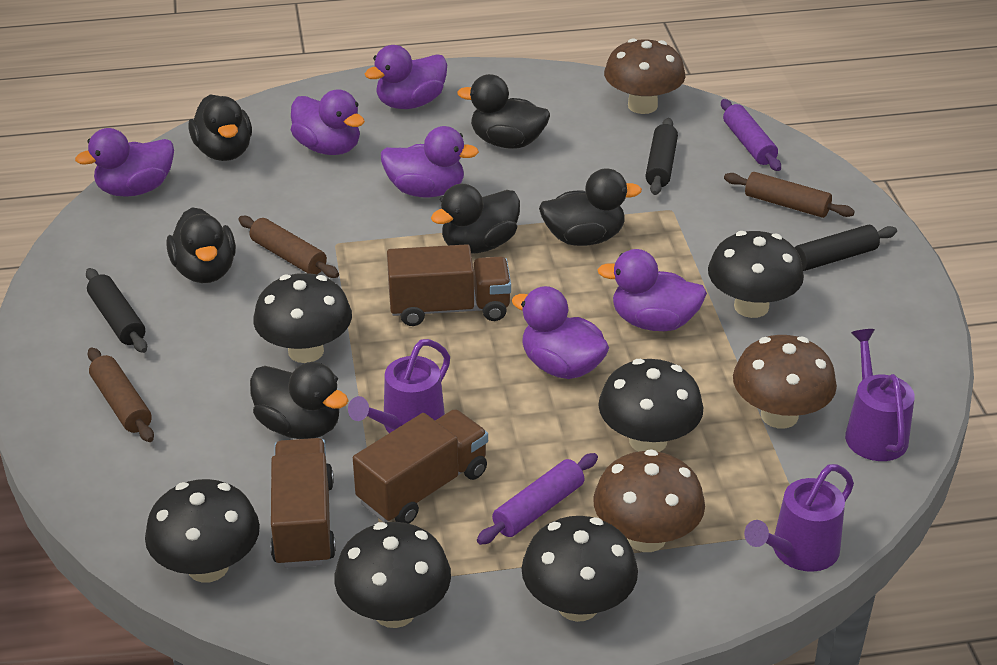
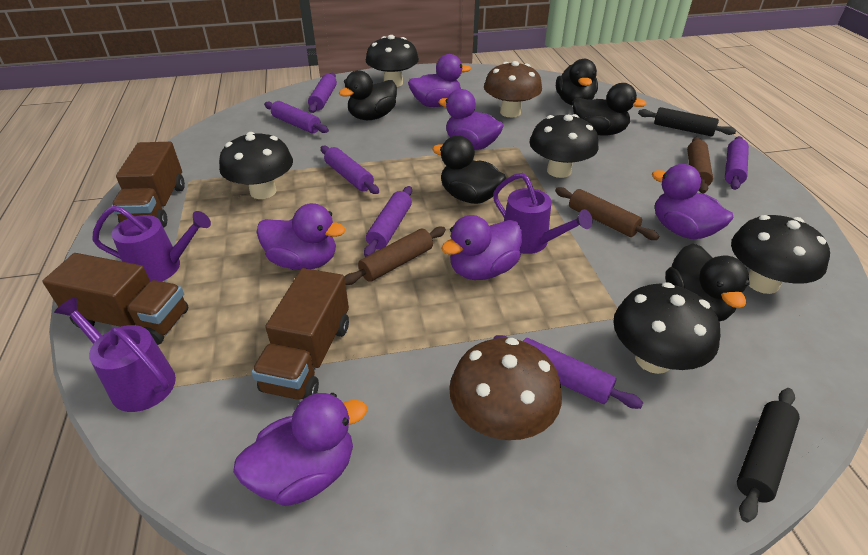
black duck: [166,207,236,283] [188,94,252,161] [250,362,349,439] [431,184,520,253] [457,74,550,149] [539,169,642,246] = 6 -> [339,70,397,120] [432,136,506,204] [556,59,598,106] [573,83,647,136] [665,243,750,321] = 5
black mushroom: [145,479,260,583] [253,273,352,363] [334,522,451,628] [522,516,638,622] [598,359,703,452] [708,231,804,318] = 6 -> [219,132,293,199] [366,35,419,87] [530,114,599,178] [613,282,720,374] [731,215,830,294] = 5
black rolling pin: [86,268,147,353] [645,118,678,195] [794,225,897,271] = 3 -> [638,107,736,137] [737,388,800,522] = 2
brown mushroom: [593,449,705,552] [604,38,686,114] [733,335,837,428] = 3 -> [449,338,562,440] [484,61,542,118] = 2
purple rolling pin: [477,453,598,545] [721,99,781,171] = 2 -> [264,101,329,133] [308,73,337,113] [321,146,379,194] [364,186,412,257] [494,335,643,409] [725,136,749,190] = 6

